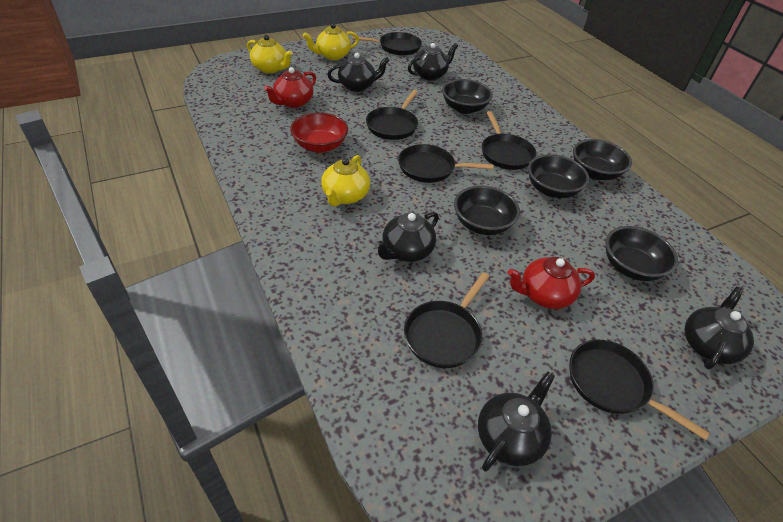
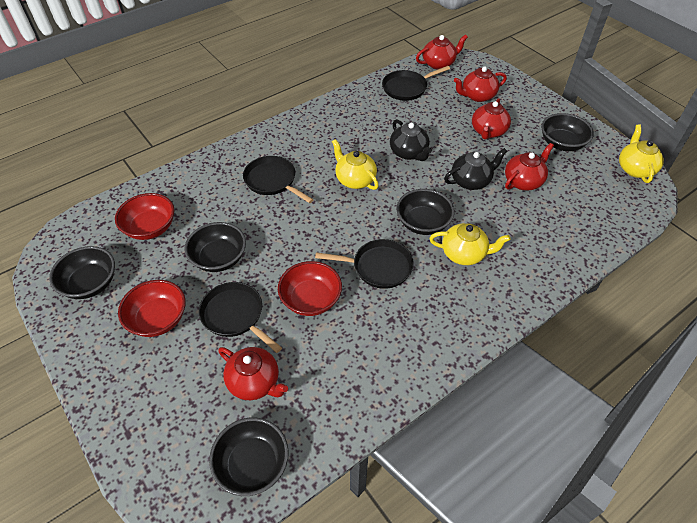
black pan: [352,32,422,55] [366,90,418,140] [398,144,493,183] [404,272,490,368] [482,111,536,170] [569,340,710,440] = 6 -> [199,282,282,353] [243,156,314,203] [315,239,414,289] [382,66,450,101] = 4
black teapot: [327,53,390,92] [374,212,439,262] [408,43,458,81] [478,372,555,472] [684,287,754,369] = 5 -> [390,119,432,161] [444,148,507,190] = 2
red bowl: [290,113,348,153] = 1 -> [115,193,175,240] [118,280,186,337] [278,261,342,316] = 3
red teapot: [264,67,316,108] [508,257,595,309] = 2 -> [218,347,288,400] [416,34,468,70] [454,66,507,102] [472,98,511,140] [505,143,554,191] = 5

